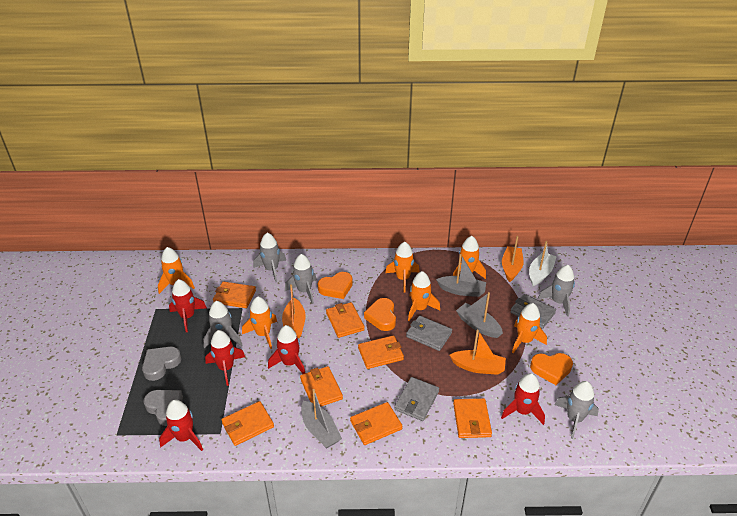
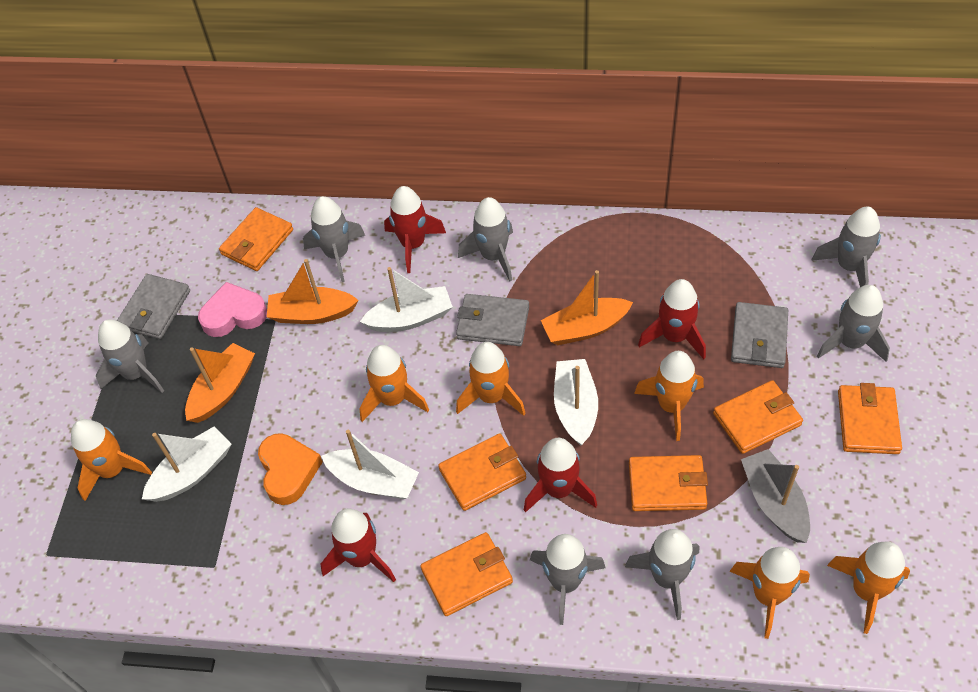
grey boat: [301,389,342,448] [436,254,486,297] [456,292,503,338] = 3 -> [741,449,810,543] = 1
grey heart: [142,347,181,381] [144,390,183,426] = 2 -> none = 0
grey rocket: [203,301,242,348] [253,233,286,282] [285,254,317,304] [538,265,575,317] [555,381,599,439] = 5 -> [96,319,164,393] [303,196,365,282] [458,197,513,281] [530,534,605,625] [625,529,699,620] [811,207,881,287] [817,285,890,362] = 7
orange heart: [318,272,353,299] [364,298,396,331] [530,353,573,385] = 3 -> [258,433,323,505] = 1
orange wallet: [213,281,256,308] [221,401,274,446] [300,366,343,407] [326,302,365,338] [350,402,402,445] [358,335,404,369] [453,398,492,438] = 7 -> [219,207,293,271] [420,532,513,616] [438,433,526,511] [629,455,708,511] [713,380,803,454] [838,383,902,454] = 6
pink heart: none = 0 -> [198,282,267,337] = 1
red rocket: [159,400,203,451] [169,279,207,332] [205,330,245,386] [268,325,305,374] [501,373,545,425] = 5 -> [321,509,396,582] [384,186,446,273] [524,438,597,513] [638,279,706,359] = 4
white boat: [529,241,557,286] = 1 -> [142,426,232,502] [321,430,419,499] [360,267,453,332] [554,359,598,446] = 4

